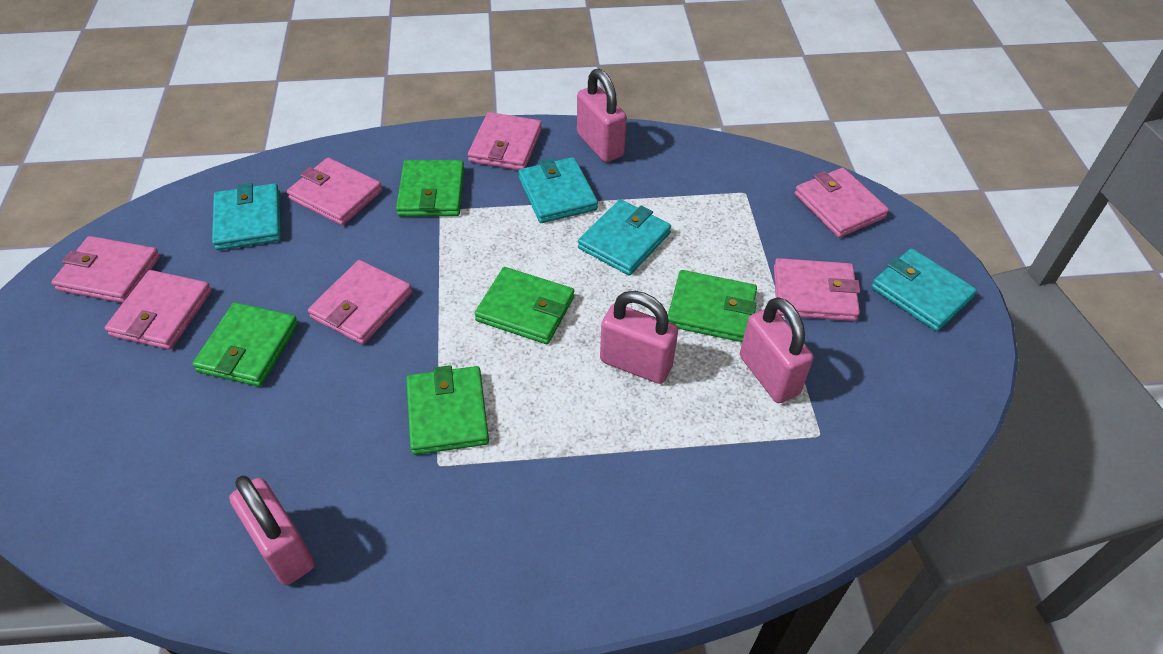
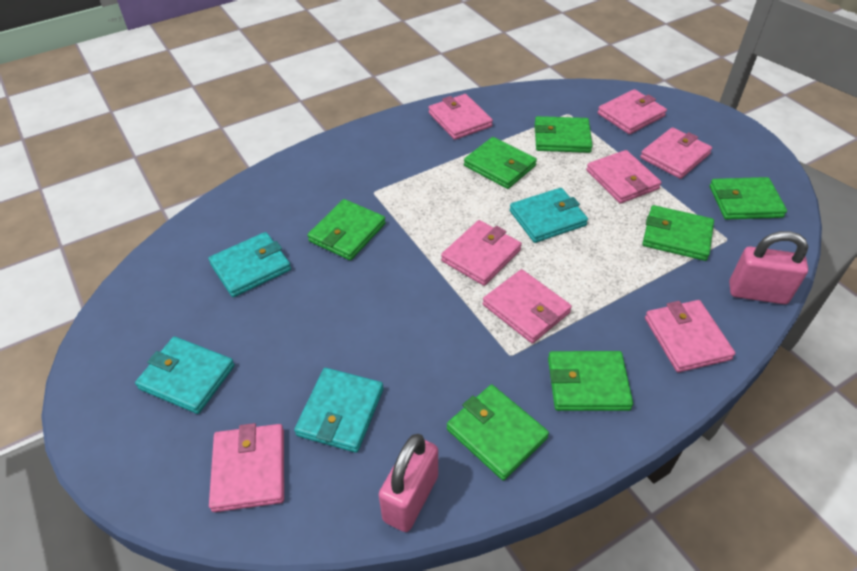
green wallet: [192,302,298,387] [396,160,464,216] [406,365,489,455] [475,267,574,344] [668,270,757,342] = 5 -> [307,199,386,260] [447,385,549,480] [464,137,537,189] [535,116,592,153] [548,351,633,411] [642,205,714,261] [710,177,787,220] = 7
pink padlock: [229,476,315,585] [577,69,627,162] [600,291,678,384] [740,297,813,403] = 4 -> [379,434,438,532] [729,231,808,304] = 2
pink wallet: [51,236,160,303] [105,270,212,350] [287,158,382,225] [308,260,412,344] [468,112,542,170] [774,258,861,321] [795,168,889,238] = 7 -> [209,423,284,512] [428,94,493,140] [441,220,522,286] [483,269,572,343] [586,150,661,204] [598,89,667,134] [640,127,712,179] [645,300,735,372] = 8

